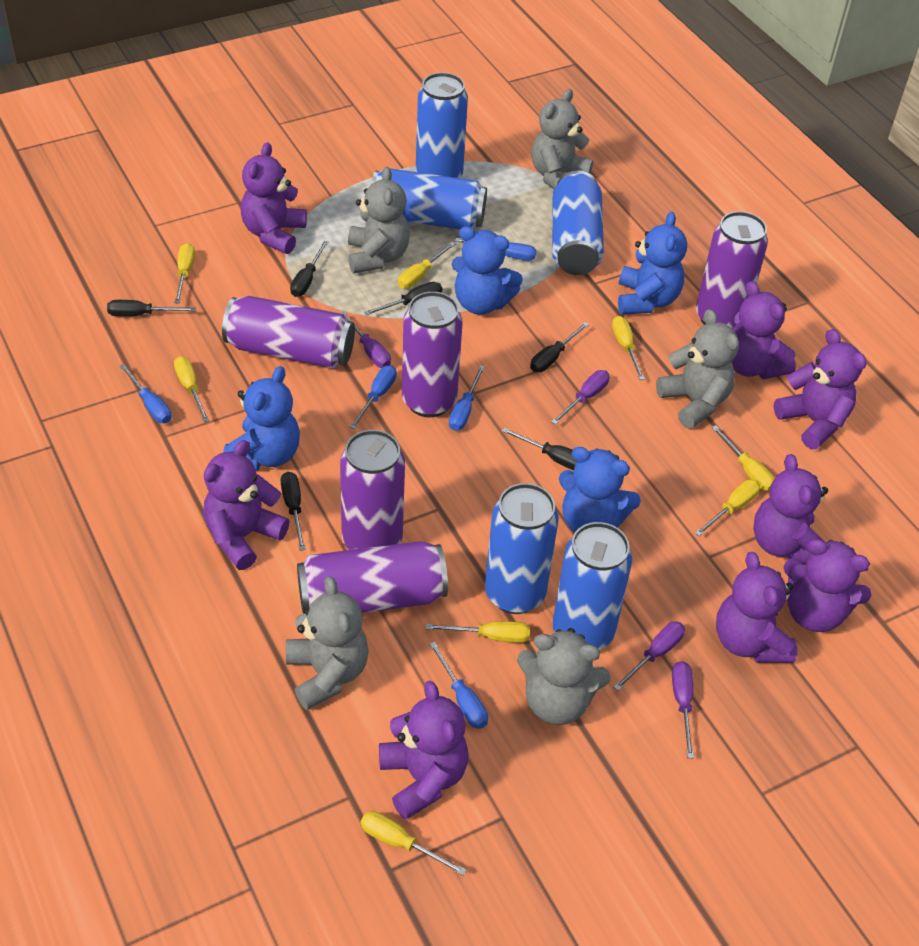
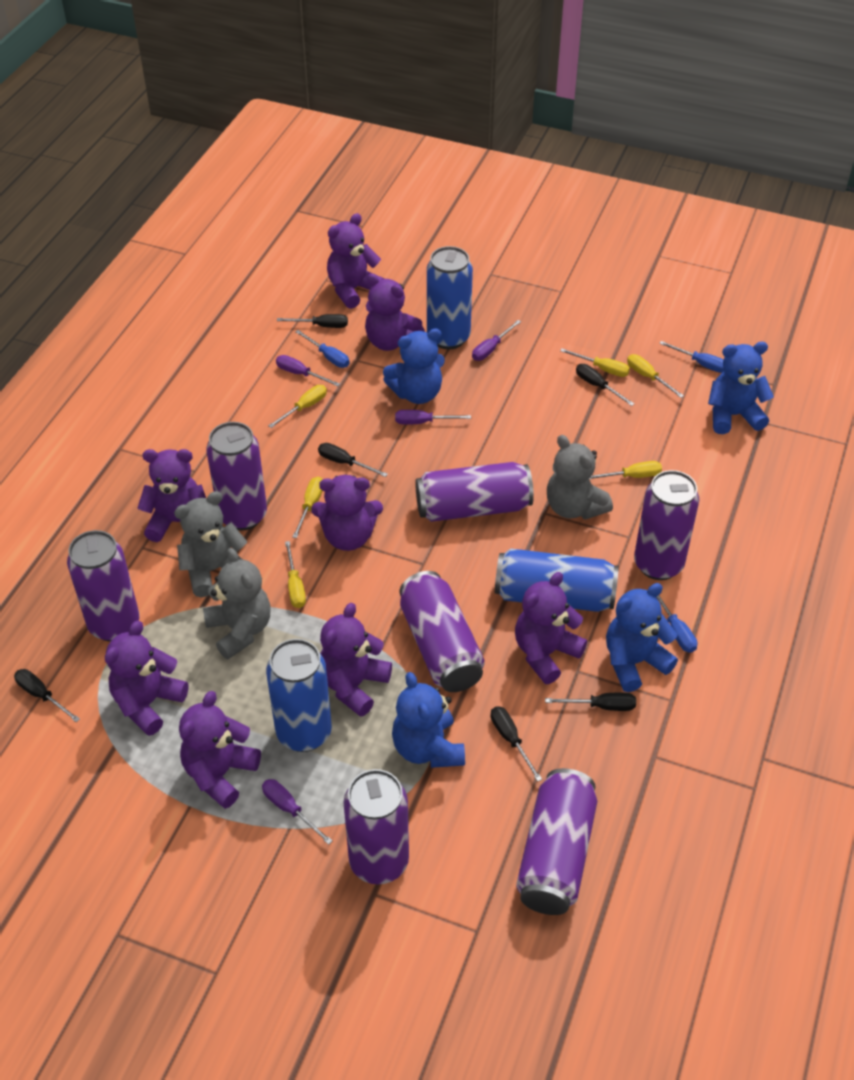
blue can: [371,168,487,229] [416,72,468,178] [485,483,559,614] [552,170,604,275] [552,522,632,650] = 5 -> [266,639,332,752] [427,246,473,349] [495,548,619,612] = 3
blue screwdriver: [120,364,172,423] [350,365,397,429] [429,642,488,729] [449,365,485,431] [455,238,536,261] = 5 -> [295,330,350,368] [649,586,697,653] [659,341,724,373] = 3
grey teddy bear: [286,576,369,710] [348,167,410,274] [517,628,611,725] [531,89,593,189] [656,309,739,429] = 5 -> [174,491,247,597] [203,548,271,659] [547,435,613,520] = 3
purple can: [222,296,355,369] [297,541,448,614] [340,430,405,550] [402,292,463,417] [696,211,768,328] = 5 -> [67,530,139,642] [206,422,267,531] [343,769,409,884] [399,571,485,692] [415,462,534,522] [516,768,597,915] [634,470,699,580] = 7
yellow screwdriver: [174,356,209,422] [175,243,195,303] [361,811,466,876] [398,242,455,289] [426,621,530,643] [612,316,645,380] [695,479,760,536] [712,425,775,491] = 8 -> [268,385,327,428] [285,541,306,608] [292,477,323,538] [560,348,630,377] [589,461,662,479] [627,354,684,398] = 6

